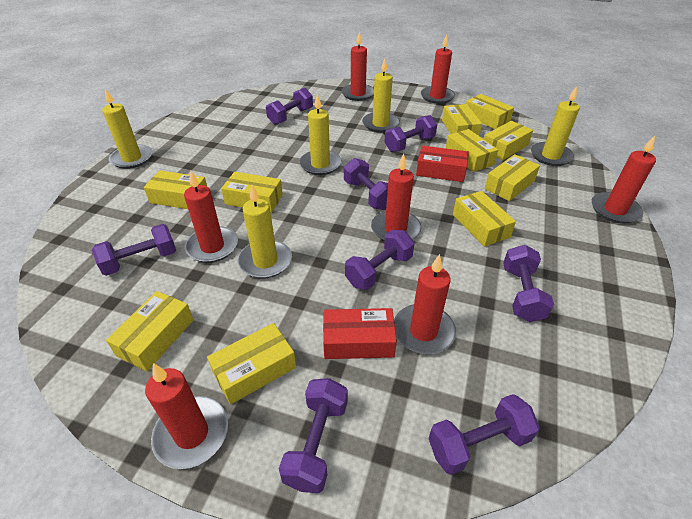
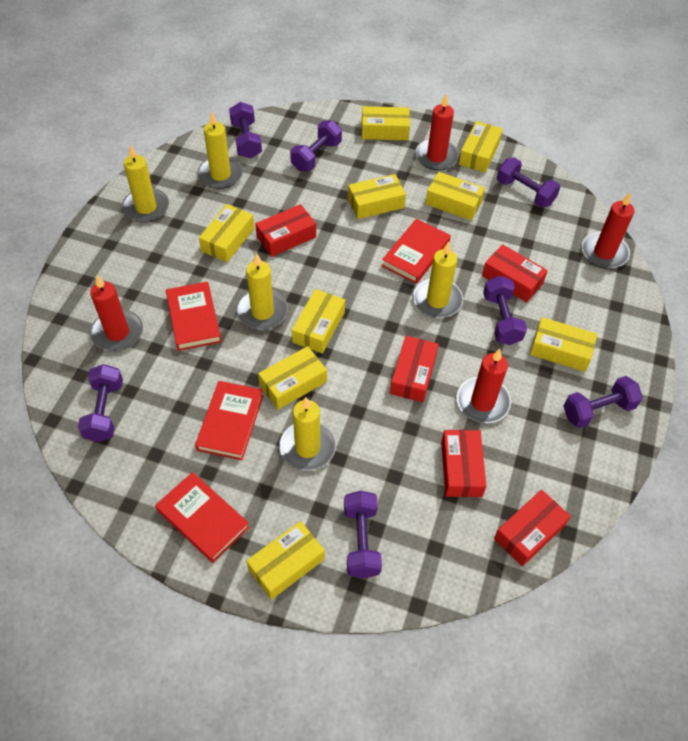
purple dumbbell: [92,224,176,276] [266,88,313,125] [279,378,348,493] [344,158,388,210] [345,230,415,290] [384,115,437,152] [428,394,540,475] [503,245,554,322] = 8 -> [78,364,123,442] [229,102,262,159] [290,120,342,171] [344,491,382,578] [483,276,527,345] [497,158,560,208] [563,376,643,428] = 7
red book: none = 0 -> [155,472,250,563] [166,281,222,351] [195,381,263,460] [382,219,451,284] = 4
red box: [323,308,397,359] [416,146,469,182] = 2 -> [255,204,316,257] [390,336,439,402] [441,430,486,497] [482,244,548,302] [494,490,571,566] = 5
red candle: [145,363,228,469] [184,171,238,263] [341,32,374,101] [371,153,421,241] [394,254,456,354] [421,34,455,104] [592,136,656,224] = 7 -> [90,275,143,351] [415,94,459,170] [457,349,511,423] [582,192,634,269] = 4
yellow box: [106,291,194,371] [144,170,207,209] [207,323,296,404] [221,172,283,213] [442,104,482,136] [446,129,498,172] [453,191,516,247] [466,94,514,129] [484,121,533,160] [484,154,540,201] = 10 -> [199,204,254,262] [246,521,325,600] [258,346,327,410] [292,289,345,354] [348,174,406,219] [361,106,410,140] [425,172,485,221] [459,121,503,173] [530,317,598,372] = 9

